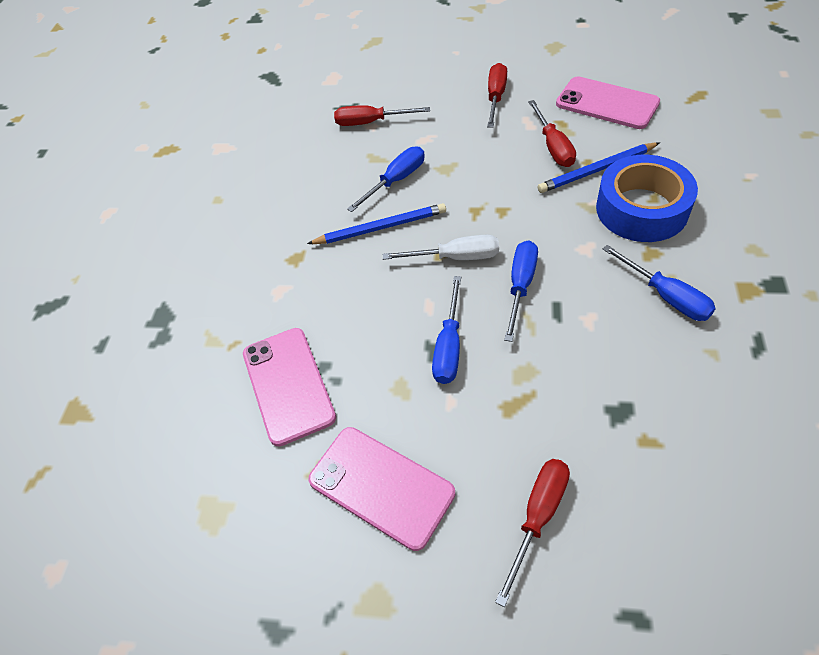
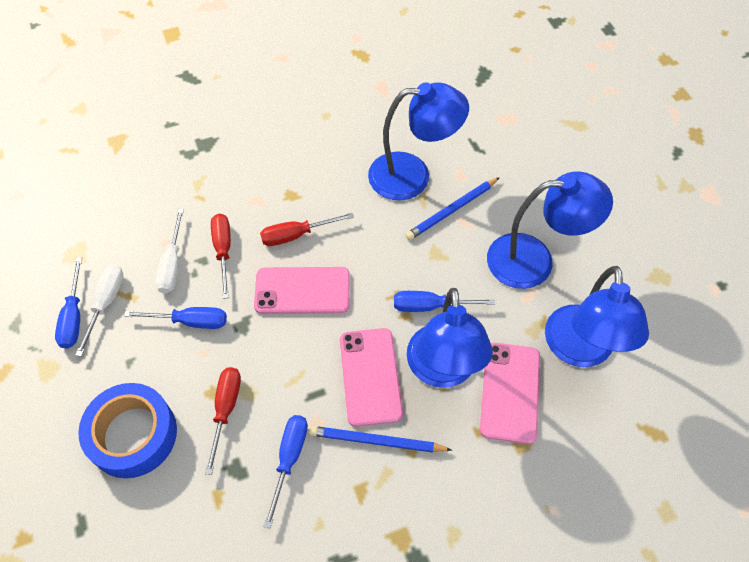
blue lamp: none = 0 -> [368,82,469,201] [407,288,493,388] [487,171,613,289] [545,266,649,367] = 4
red screwdriver: [334,105,430,126] [487,63,507,128] [495,459,570,607] [528,100,576,167] = 4 -> [205,367,241,475] [211,214,231,299] [260,213,354,246] = 3
white screwdriver: [383,235,499,260] = 1 -> [75,265,124,357] [155,209,184,294] = 2

